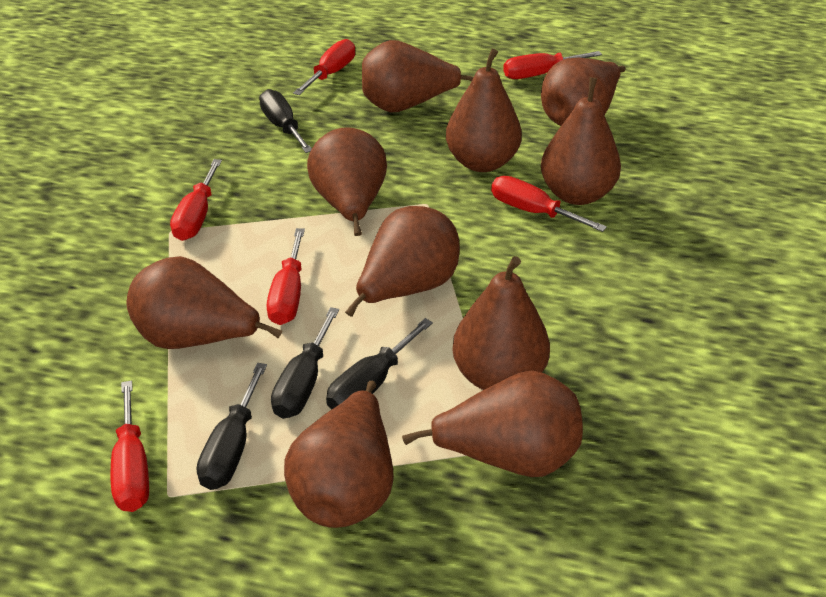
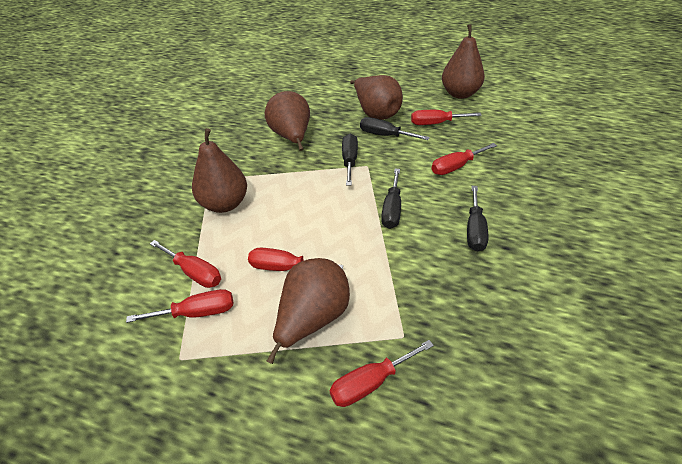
brown pear: [127,256,282,349] [284,381,394,528] [307,127,387,236] [345,206,460,317] [362,40,474,113] [402,371,583,477] [446,49,522,172] [452,256,550,390] [541,58,626,126] [541,77,621,205] = 10 -> [192,128,247,213] [265,91,310,151] [267,258,350,364] [350,75,403,120] [442,24,485,99] = 5

